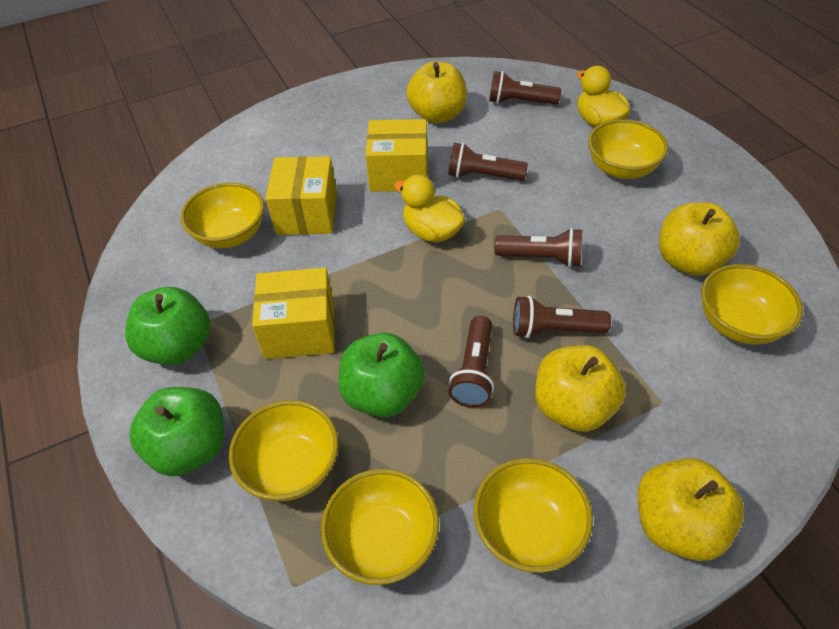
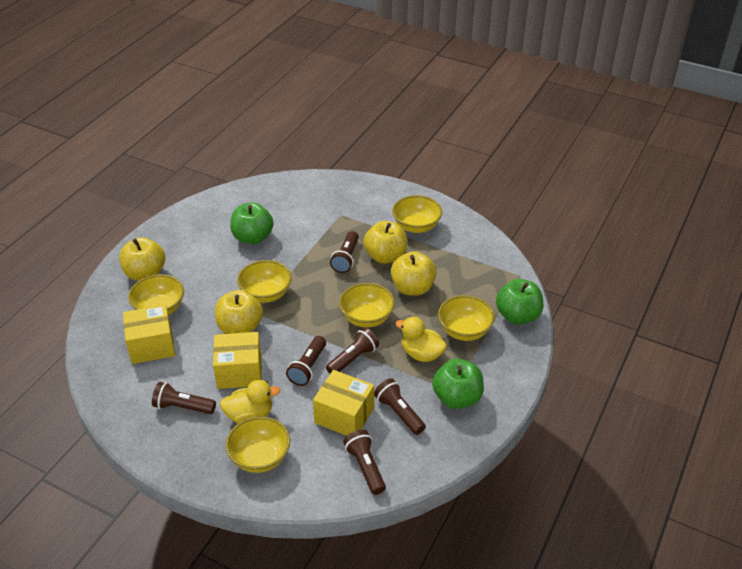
brown flashlight: [448,143,528,181] [449,316,494,408] [489,71,561,105] [495,228,582,267] [513,296,611,338] = 5 -> [152,382,216,414] [286,336,326,386] [326,327,379,374] [330,231,359,273] [343,430,386,495] [374,378,426,435] = 6

